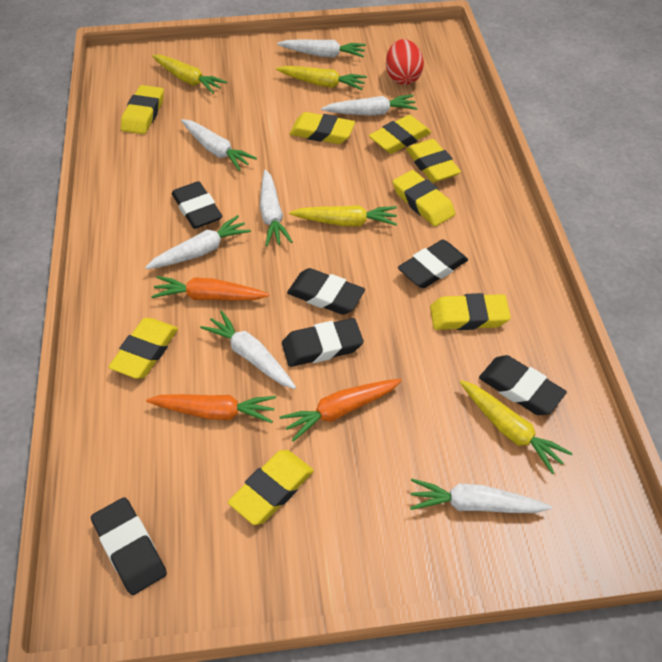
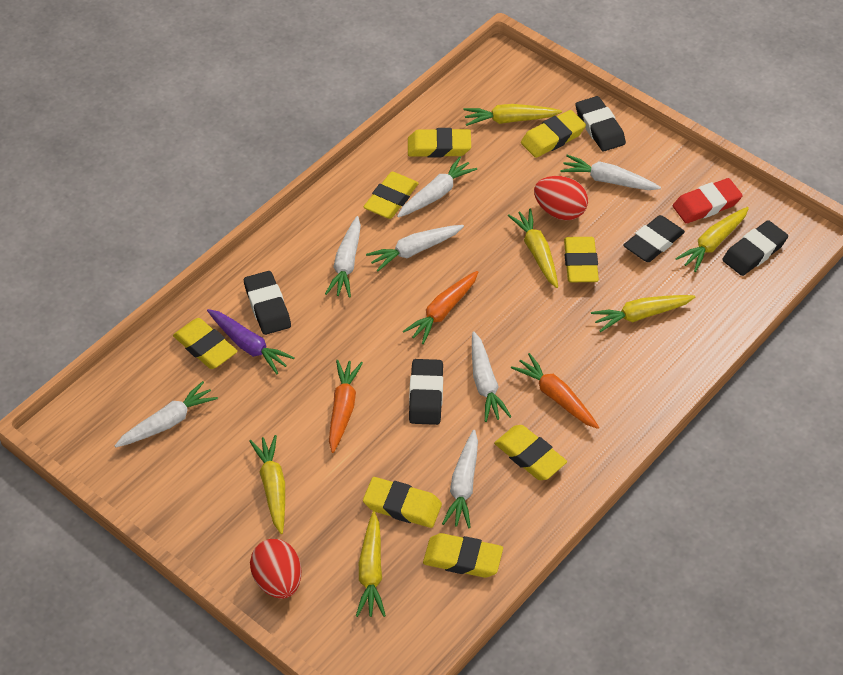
black eraser: [91,497,167,595] [172,181,223,229] [282,318,364,367] [287,268,365,315] [398,239,468,288] [479,355,567,415] = 6 -> [244,271,291,335] [409,359,443,425] [576,96,626,151] [623,215,685,262] [722,220,788,276] = 5
purple carrot: none = 0 -> [207,309,295,374] = 1
red egg: [386,39,424,85] = 1 -> [250,539,301,599] [534,176,588,220] = 2
red eraser: none = 0 -> [673,178,743,224] = 1
yellow carrot: [152,55,227,94] [276,66,367,90] [289,205,397,226] [460,380,573,474] = 4 -> [249,435,285,534] [356,511,386,617] [463,104,562,126] [508,209,558,288] [591,295,695,332] [675,207,749,272] = 6

